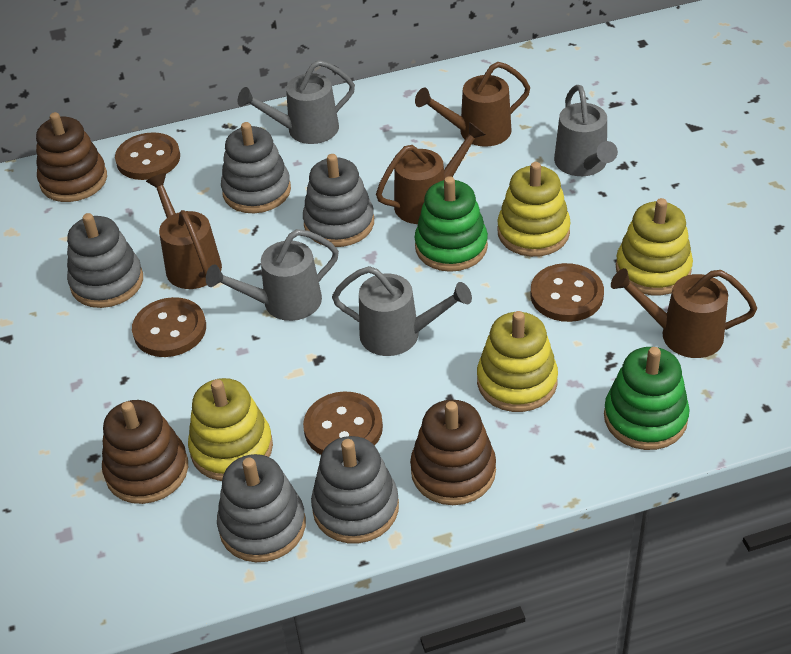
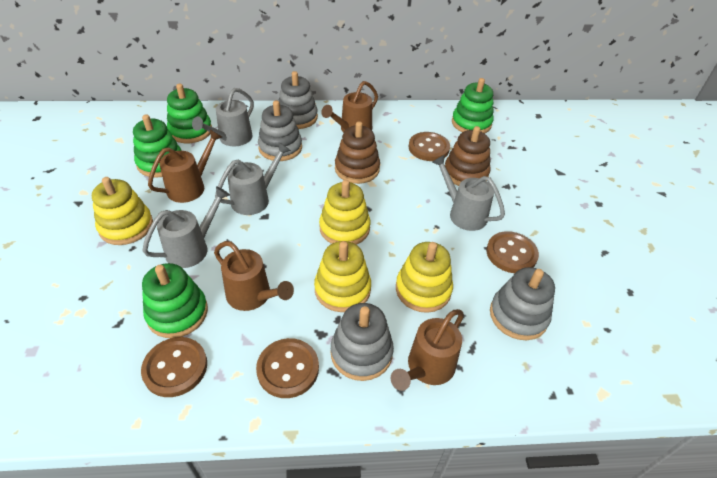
brown stacking toy: [36,112,107,202] [102,400,188,504] [410,400,496,505] = 3 -> [335,122,380,184] [445,126,491,186] = 2
green stacking toy: [414,176,488,272] [604,347,690,450] = 2 -> [133,114,182,178] [142,263,208,338] [167,84,212,143] [452,78,494,134] = 4
grey stacking toy: [67,213,143,308] [217,454,306,562] [221,122,291,213] [303,154,374,247] [311,436,399,543] = 5 -> [258,100,302,161] [278,71,318,129] [330,303,394,381] [490,267,555,340] = 4

